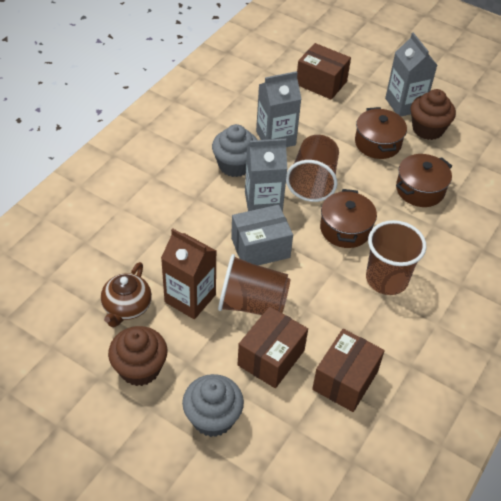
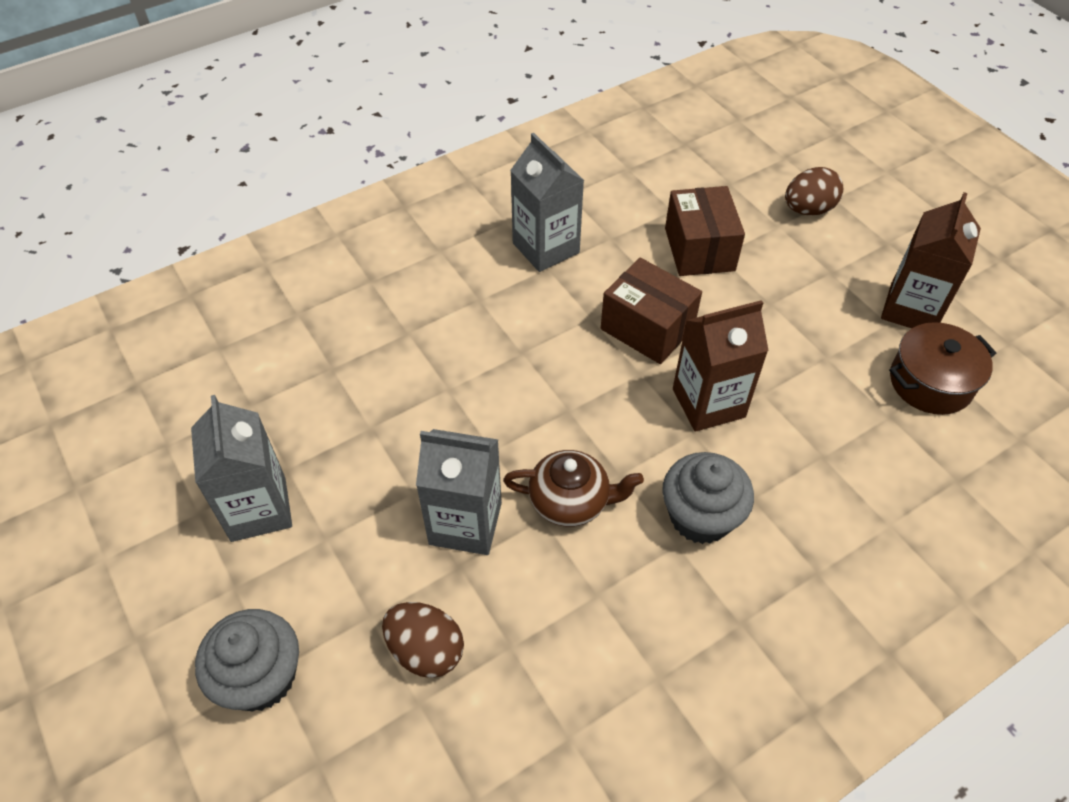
brown box: [238,306,308,388] [297,43,351,100] [312,329,385,412] = 3 -> [601,258,702,364] [665,186,745,276] = 2
brown carton: [161,229,216,319] = 1 -> [673,300,769,432] [881,192,981,328] = 2
brown cup: [218,254,290,315] [286,135,339,202] [366,220,426,295] = 3 -> none = 0
brown cupcake: [108,326,168,386] [410,89,456,140] = 2 -> none = 0
brown egg: none = 0 -> [382,602,464,678] [785,167,843,216] = 2
brown pot: [320,189,377,248] [355,107,407,159] [396,154,452,207] = 3 -> [889,322,996,415] = 1
grey box: [231,205,293,265] = 1 -> none = 0

